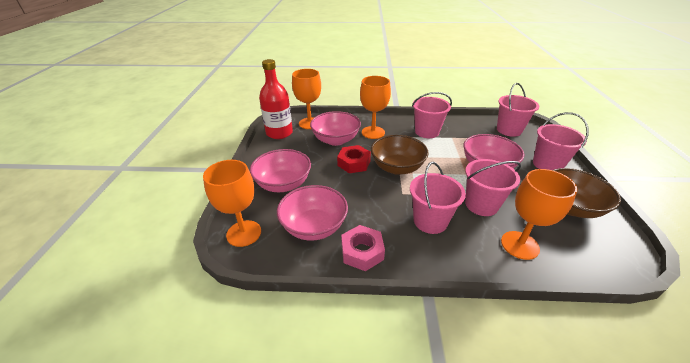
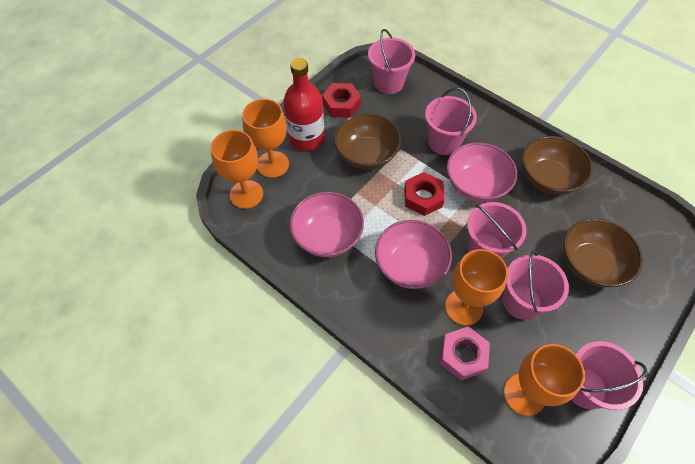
brown bowl: [371,135,429,175] [553,168,621,218] = 2 -> [334,113,401,170] [522,136,593,195] [564,218,643,287] = 3
pink bowl: [250,149,311,192] [277,185,348,241] [310,111,361,146] [464,134,524,169] = 4 -> [289,192,364,257] [375,220,452,289] [447,142,517,202] = 3
red nut: [337,145,371,173] = 1 -> [322,83,361,118] [404,172,445,216] = 2

